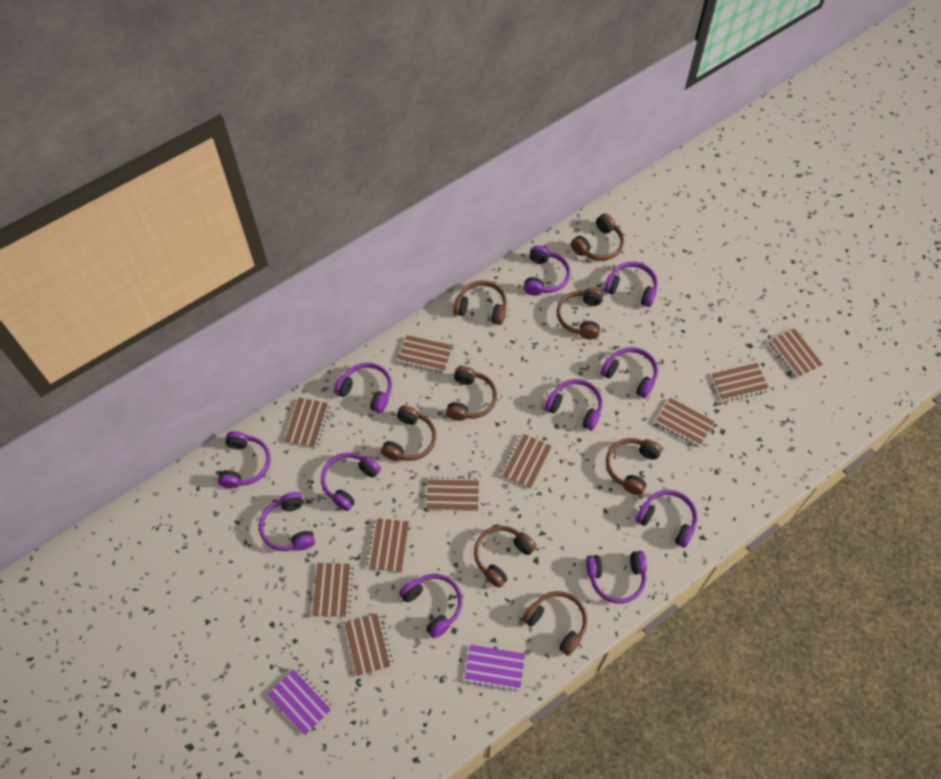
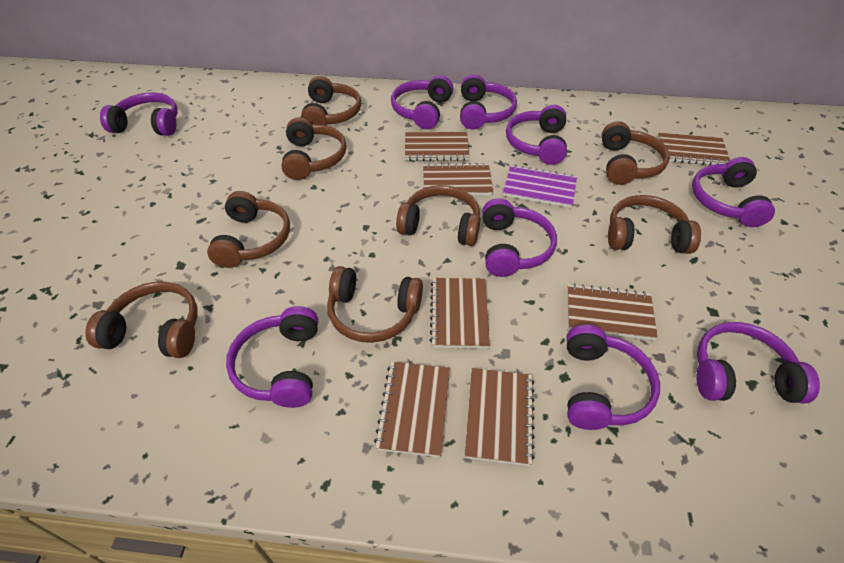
brown notebook: [285,398,330,448] [312,563,354,617] [345,613,393,676] [366,518,409,573] [398,335,453,373] [426,477,479,511] [501,433,552,489] [655,398,715,447] [712,363,770,402] [769,328,823,379] = 10 -> [374,362,450,457] [405,132,470,161] [423,163,493,196] [430,278,490,349] [465,368,535,466] [567,283,658,340] [657,133,730,165] = 7
purple headphones: [218,431,271,488] [259,492,315,551] [321,453,381,511] [334,363,392,413] [399,574,462,639] [523,245,570,296] [545,379,602,431] [586,551,647,604] [600,347,658,398] [604,262,658,307] [635,490,697,548] = 11 -> [100,93,178,136] [226,306,318,408] [391,75,453,129] [460,74,517,130] [482,198,557,277] [506,105,567,165] [566,324,660,430] [692,157,775,227] [697,322,820,403] = 9
purple notebook: [267,668,333,736] [464,645,525,692] = 2 -> [503,165,577,208] = 1

